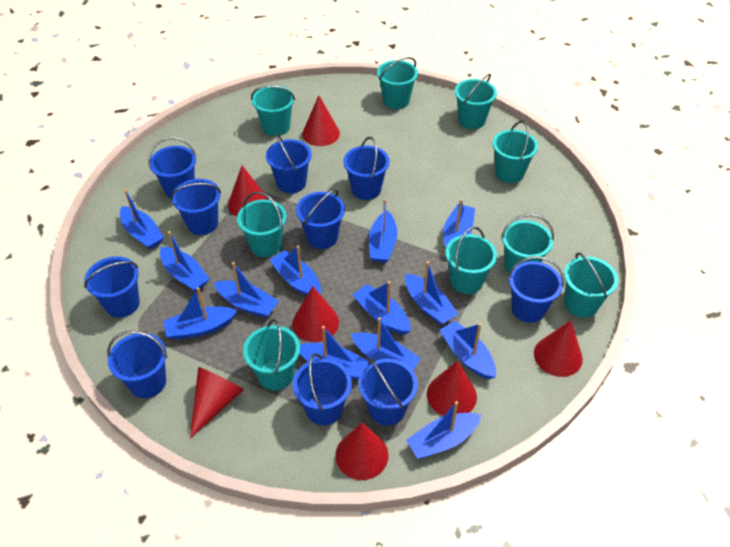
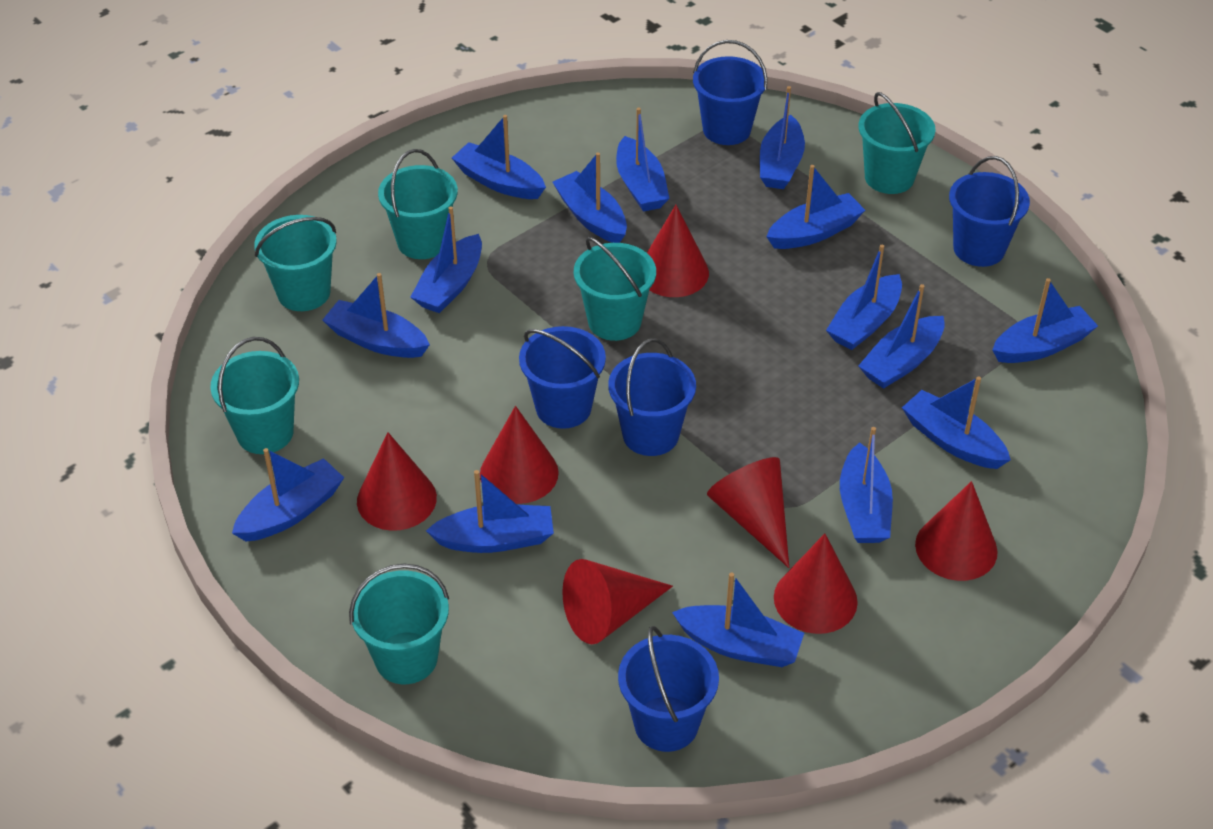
blue boat: [120,189,164,250] [160,231,210,292] [163,287,237,340] [214,262,279,318] [270,245,321,296] [300,326,369,380] [351,317,421,370] [353,281,411,335] [369,199,397,263] [405,261,458,325] [406,401,481,459] [439,321,496,379] [443,199,475,247] = 13 -> [232,448,344,541] [322,273,430,358] [410,206,482,313] [426,470,554,553] [452,115,546,199] [552,152,627,243] [616,108,670,212] [672,572,804,667] [760,86,805,189] [766,165,865,249] [826,245,902,350] [840,427,893,543] [858,284,945,389] [902,376,1011,469] [992,278,1098,363] = 15
blue bucket: [84,256,140,318] [107,331,167,398] [148,137,196,199] [171,179,221,235] [266,133,312,194] [293,353,352,425] [296,189,345,249] [343,137,390,200] [359,358,418,426] [508,256,564,323] = 10 -> [519,326,606,429] [608,339,696,456] [618,626,719,752] [693,40,768,145] [949,156,1030,267] = 5
turquoise bucket: [237,192,287,257] [243,319,300,391] [251,85,295,136] [377,57,418,109] [445,227,497,294] [455,73,497,129] [493,121,538,183] [501,214,554,274] [564,253,618,318] = 9 -> [210,337,299,454] [254,215,337,311] [349,564,449,684] [378,149,458,259] [574,237,656,341] [858,92,936,194] = 6

